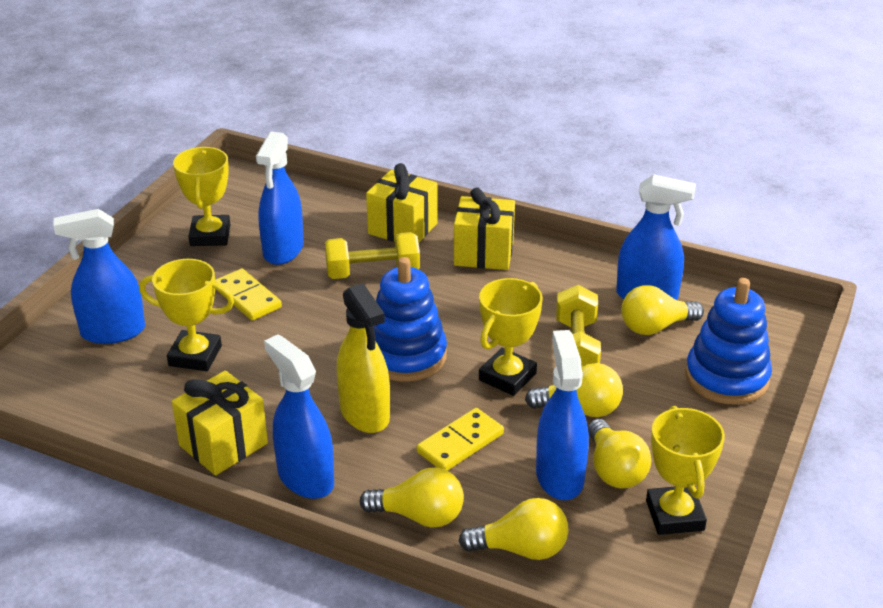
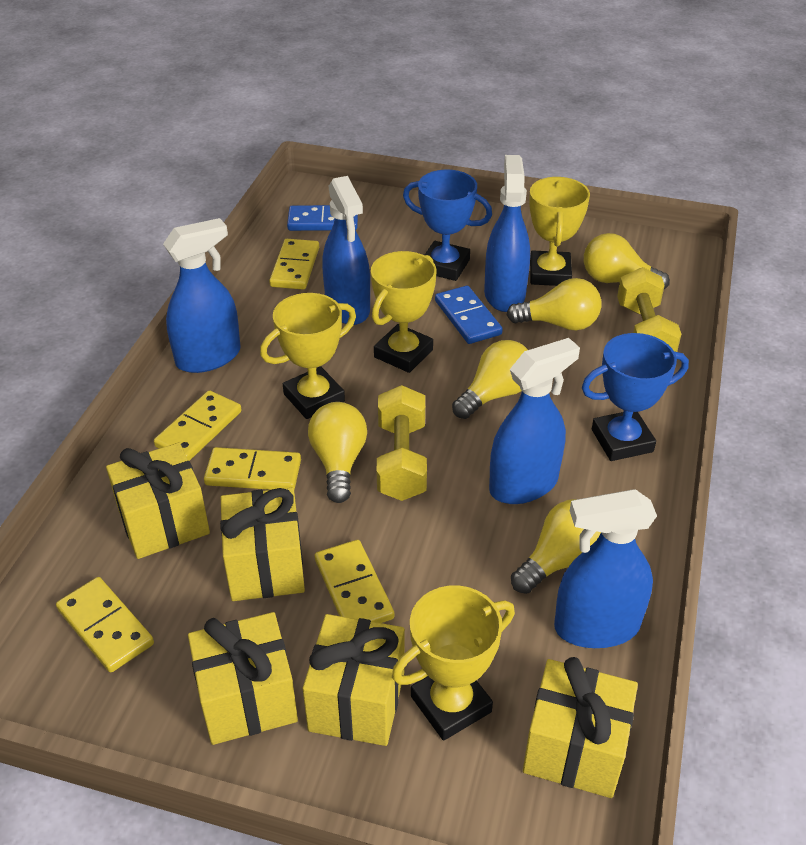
blue domino: none = 0 -> [287,205,358,231] [435,286,503,344] = 2
blue stacking toy: [373,257,447,382] [685,278,772,405] = 2 -> none = 0
blue trophy: none = 0 -> [403,169,492,281] [582,333,689,461] = 2
yellow domino: [215,269,282,321] [417,408,504,471] = 2 -> [56,577,154,672] [154,390,241,461] [204,447,301,490] [269,239,319,290] [315,540,394,623] = 5
yellow gift: [172,370,268,476] [366,163,438,243] [454,188,515,270] = 3 -> [106,443,210,559] [188,612,298,745] [220,488,305,601] [303,614,405,746] [523,657,638,798] = 5
yellow spray bottle: [337,283,390,433] = 1 -> none = 0

